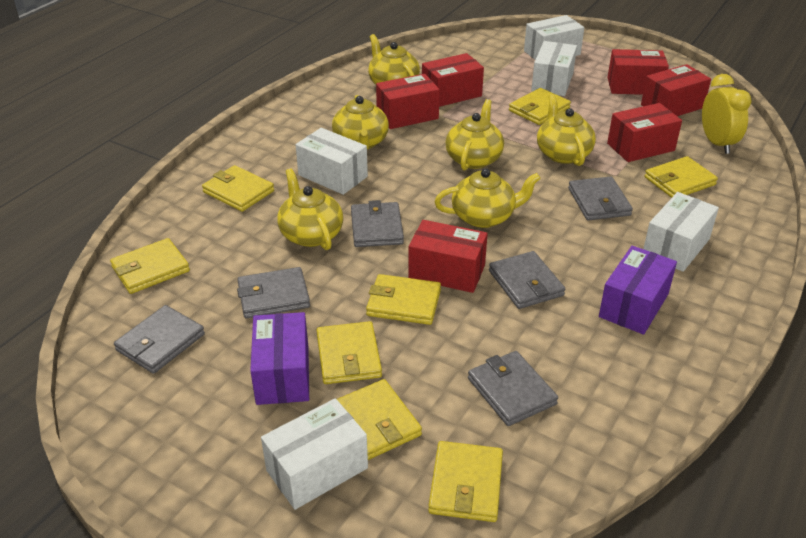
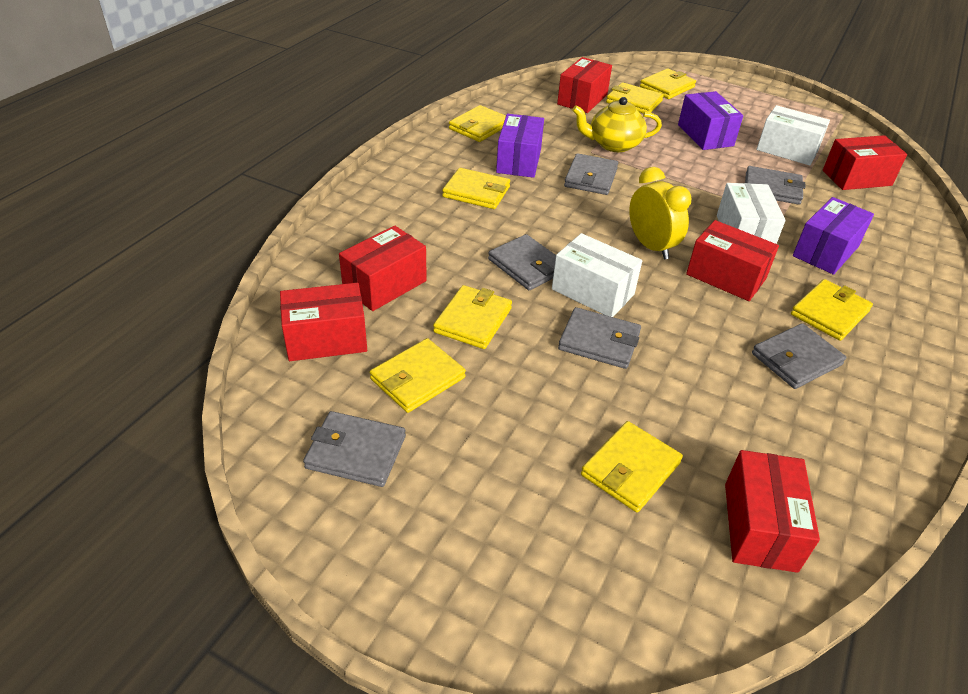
purple box: [250,312,309,405] [599,246,677,335] = 2 -> [496,114,544,178] [678,91,743,150] [793,197,874,275] = 3
white box: [261,398,368,510] [296,128,368,195] [524,15,584,60] [531,41,577,96] [643,192,719,272] = 5 -> [552,233,642,317] [717,183,786,244] [757,105,830,165] = 3
yellow teapot: [277,168,343,250] [332,95,389,149] [368,34,420,85] [434,168,541,228] [446,99,504,171] [537,94,596,166] = 6 -> [572,97,662,152] = 1

